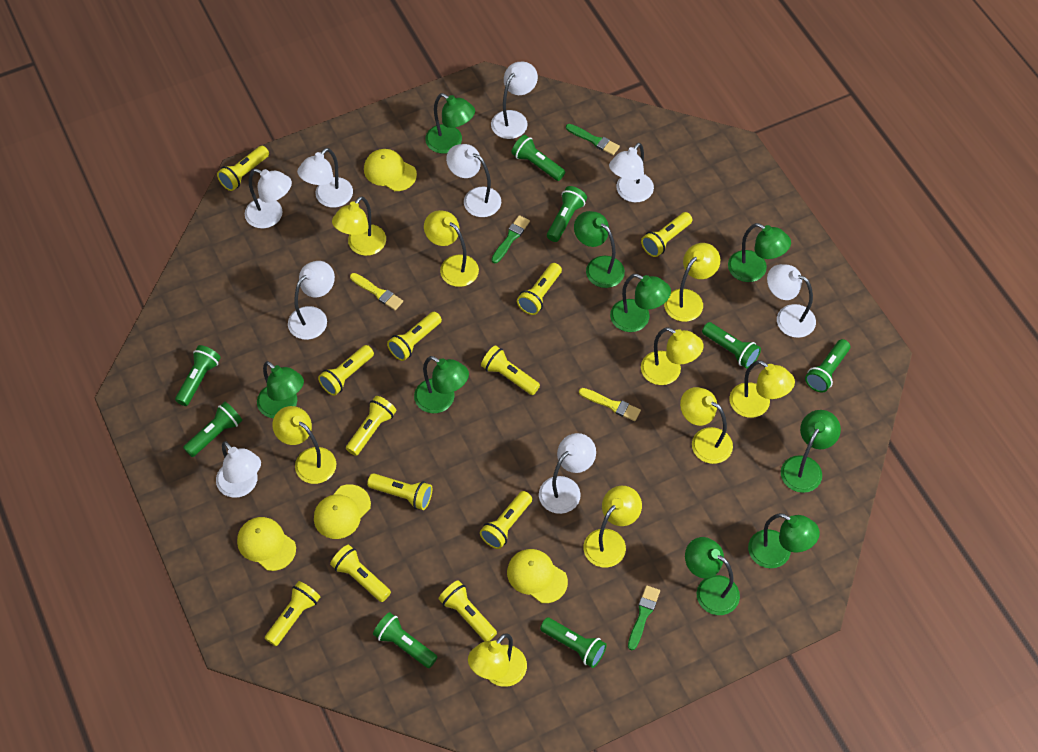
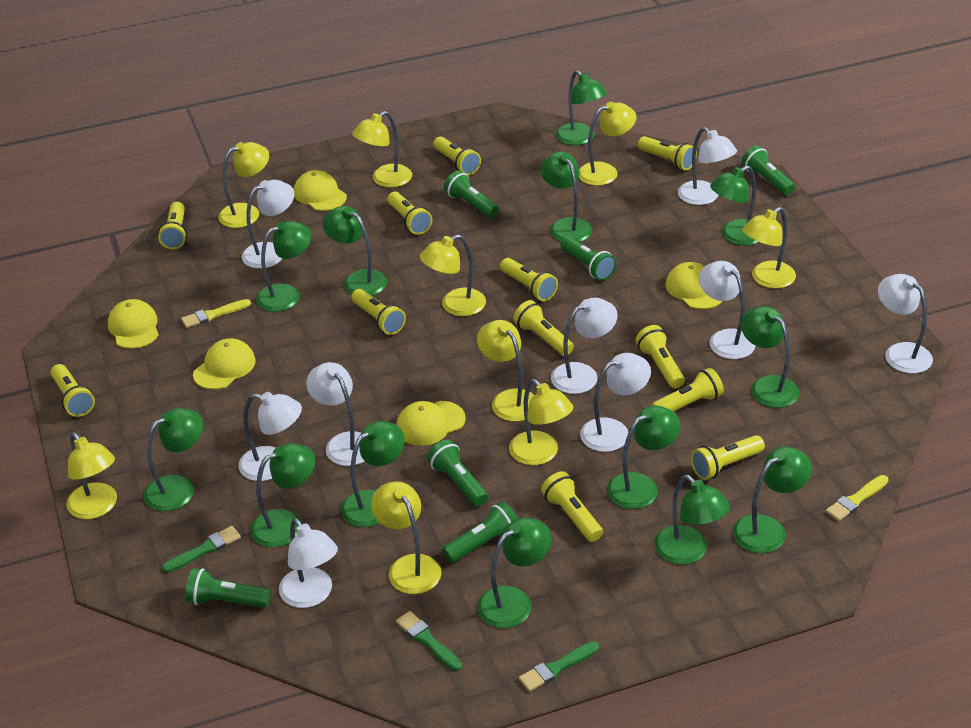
green flashlight: [175,345,221,406] [183,402,242,457] [373,612,438,668] [511,135,565,181] [540,618,607,668] [547,186,587,242] [702,322,761,369] [805,339,850,393] = 8 -> [185,568,270,608] [427,440,488,506] [442,502,518,563] [444,171,499,218] [560,237,616,281] [742,146,795,195] = 6
green lamp: [257,361,304,418] [414,356,469,413] [425,93,475,154] [574,211,625,288] [610,274,671,332] [685,537,740,615] [728,223,791,282] [748,513,820,568] [781,410,841,493] = 9 -> [144,408,203,511] [250,443,315,547] [256,221,312,312] [323,206,387,296] [341,421,405,527] [477,518,551,628] [540,152,592,242] [556,70,607,145] [607,405,680,509] [654,475,730,564] [710,166,758,245] [733,447,812,553] [741,306,799,408] = 13
yellow cap: [237,517,296,571] [314,484,371,539] [364,149,417,191] [507,549,568,603] = 4 -> [108,299,159,349] [193,338,256,390] [294,170,347,211] [396,401,466,446] [666,262,722,309] = 5

